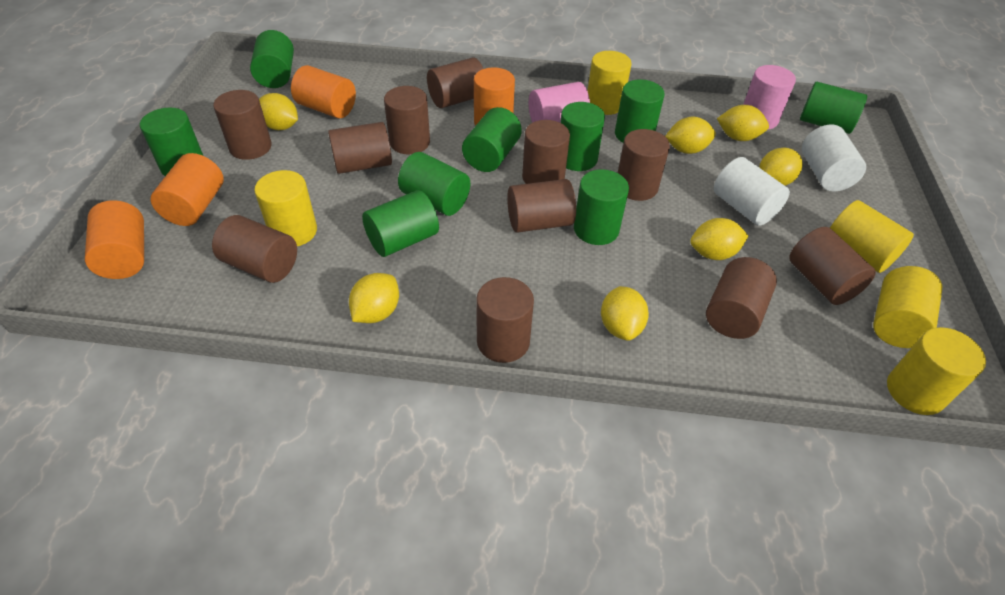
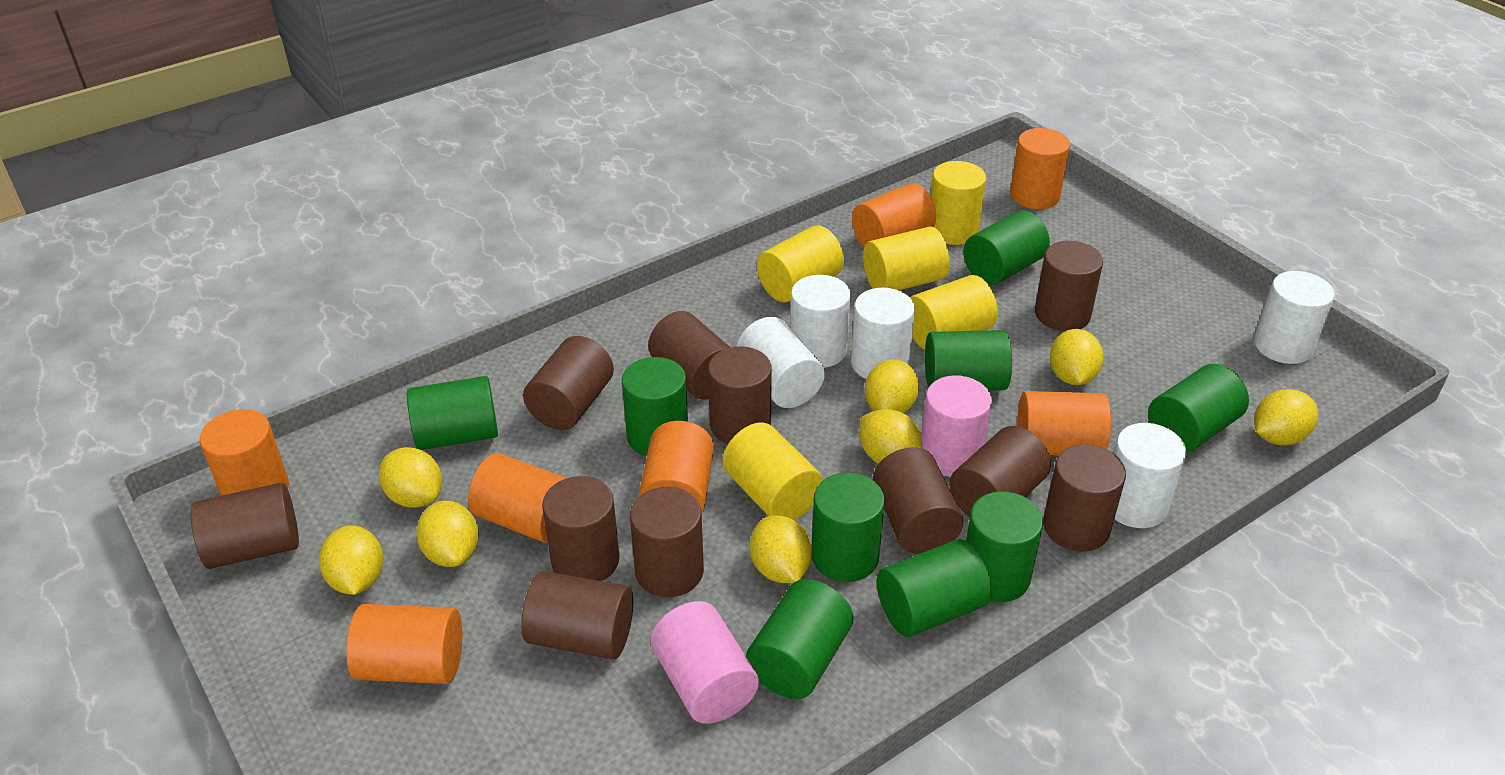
orange cylinder: [85,200,144,279] [150,153,224,226] [291,65,356,118] [474,67,515,126] = 4 -> [200,409,289,496] [346,604,462,684] [468,453,567,543] [638,421,714,513] [852,183,936,247] [1010,128,1070,209] [1017,391,1111,455] = 7
white cylinder: [714,157,790,226] [802,125,866,191] = 2 -> [737,317,825,408] [790,275,851,368] [851,288,915,379] [1113,423,1186,528] [1254,271,1335,364] = 5
yellow lemon: [259,93,298,130] [349,273,399,323] [601,286,649,341] [665,117,716,154] [690,218,748,260] [717,105,769,141] [759,148,803,186] = 7 -> [319,525,383,595] [379,447,442,508] [416,501,479,567] [750,516,812,583] [859,409,922,464] [865,359,919,413] [1050,329,1104,385] [1254,389,1318,445] = 8

